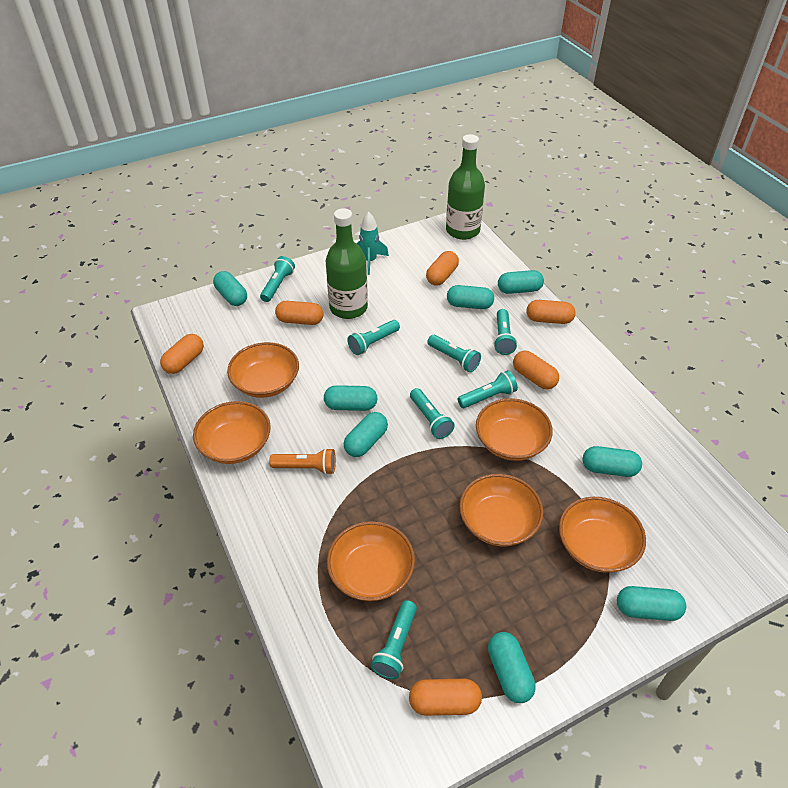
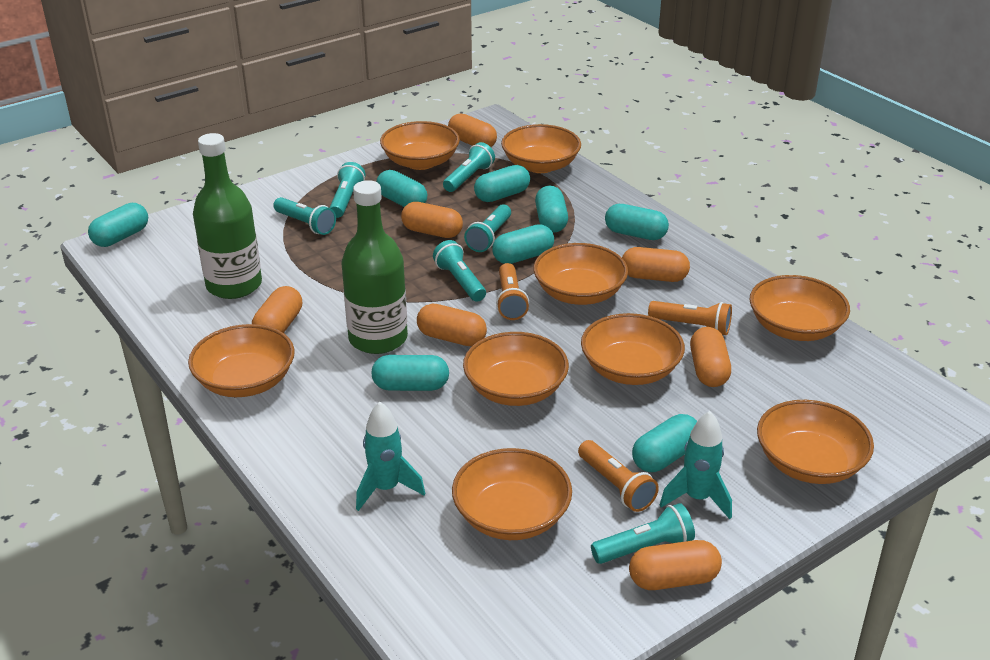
orange bowl: [193,401,271,464] [227,342,299,398] [327,521,415,601] [459,474,544,546] [476,398,553,461] [559,497,646,573] = 6 -> [188,324,295,397] [380,121,460,170] [452,448,572,540] [463,332,569,406] [501,124,581,173] [534,243,628,305] [581,313,685,385] [750,275,850,341] [757,400,874,484] = 9
orange capsule: [160,334,204,374] [275,301,323,325] [409,679,482,716] [426,251,459,286] [513,351,559,389] [527,300,576,324] = 6 -> [252,286,302,333] [401,202,463,238] [417,304,487,346] [448,113,497,147] [622,247,690,282] [629,540,722,590] [690,327,731,387] = 7
orange flashlight: [269,448,336,475] = 1 -> [496,263,529,320] [578,440,659,512] [648,301,732,335] = 3
turquoise flashlight: [260,256,295,302] [347,320,400,355] [371,600,417,679] [410,388,455,439] [428,335,481,372] [458,370,518,408] [494,309,517,355] = 7 -> [273,197,336,235] [329,162,366,218] [433,240,486,302] [443,142,495,192] [464,204,511,252] [591,503,695,564] = 6
turquoise rocket: [357,212,389,275] = 1 -> [356,402,425,511] [660,411,732,519] = 2

